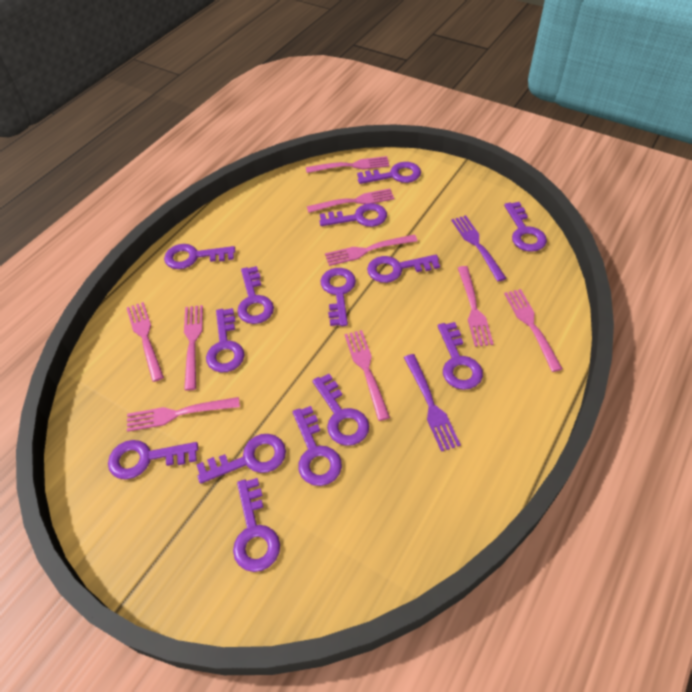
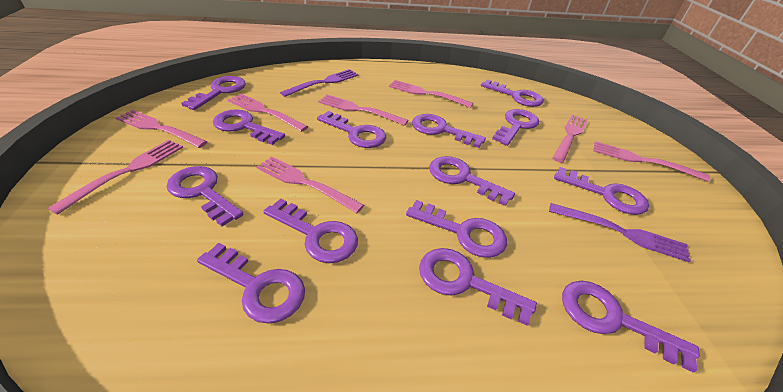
pink fork: [127,302,164,382] [127,397,240,432] [184,305,203,391] [306,156,390,173] [307,189,394,213] [325,234,417,266] [344,330,390,421] [458,266,494,347] [504,289,563,372] = 9 -> [48,140,183,215] [116,110,208,148] [228,94,308,132] [257,157,364,213] [318,95,409,126] [389,80,473,108] [552,115,588,163] [593,141,710,182] = 8

